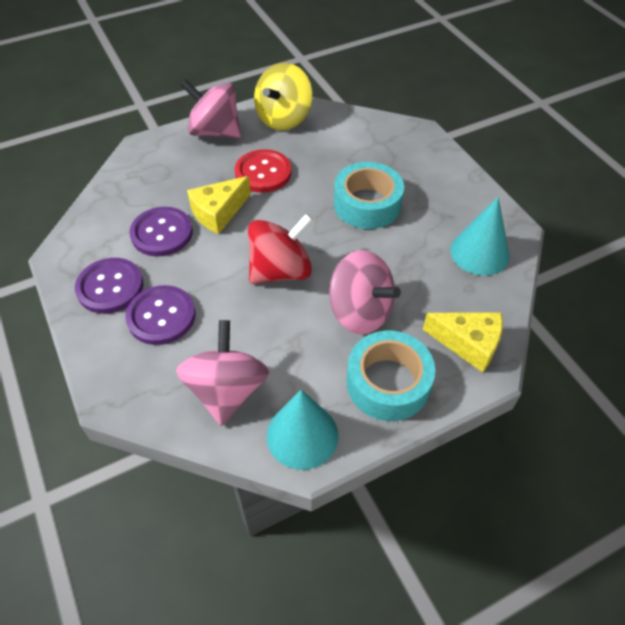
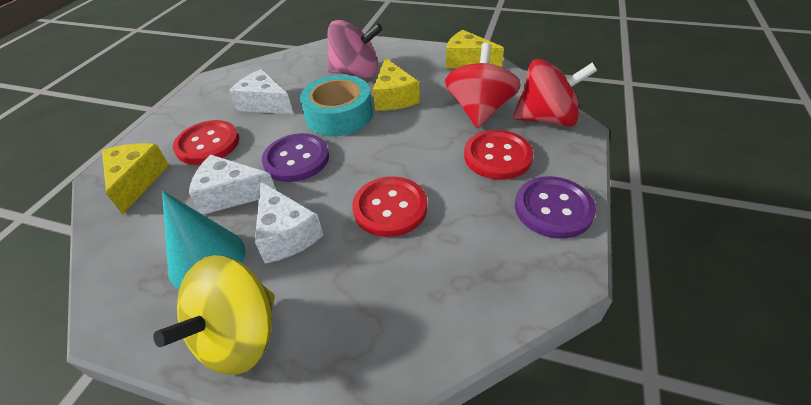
pink spinning top: [176,320,269,426] [180,79,241,138] [329,250,401,335] = 3 -> [328,20,383,78] = 1
purple button: [75,258,143,314] [125,285,196,345] [129,207,193,257] = 3 -> [262,133,329,182] [515,176,596,239] = 2
red button: [235,149,292,193] = 1 -> [173,120,239,165] [352,176,427,237] [464,130,533,180] = 3
red spinning top: [248,213,313,284] = 1 -> [445,43,520,128] [514,59,597,127] = 2
turquoise cone: [267,390,339,470] [450,197,509,276] = 2 -> [162,191,245,289] = 1
turquoise tape: [334,162,404,229] [347,331,435,421] = 2 -> [300,75,373,136] = 1
white cheese: none = 0 -> [189,155,276,215] [229,69,293,114] [255,182,324,263] = 3
yellow cheese: [187,176,251,234] [423,312,503,373] = 2 -> [102,143,169,214] [373,58,420,111] [446,30,504,69] = 3

